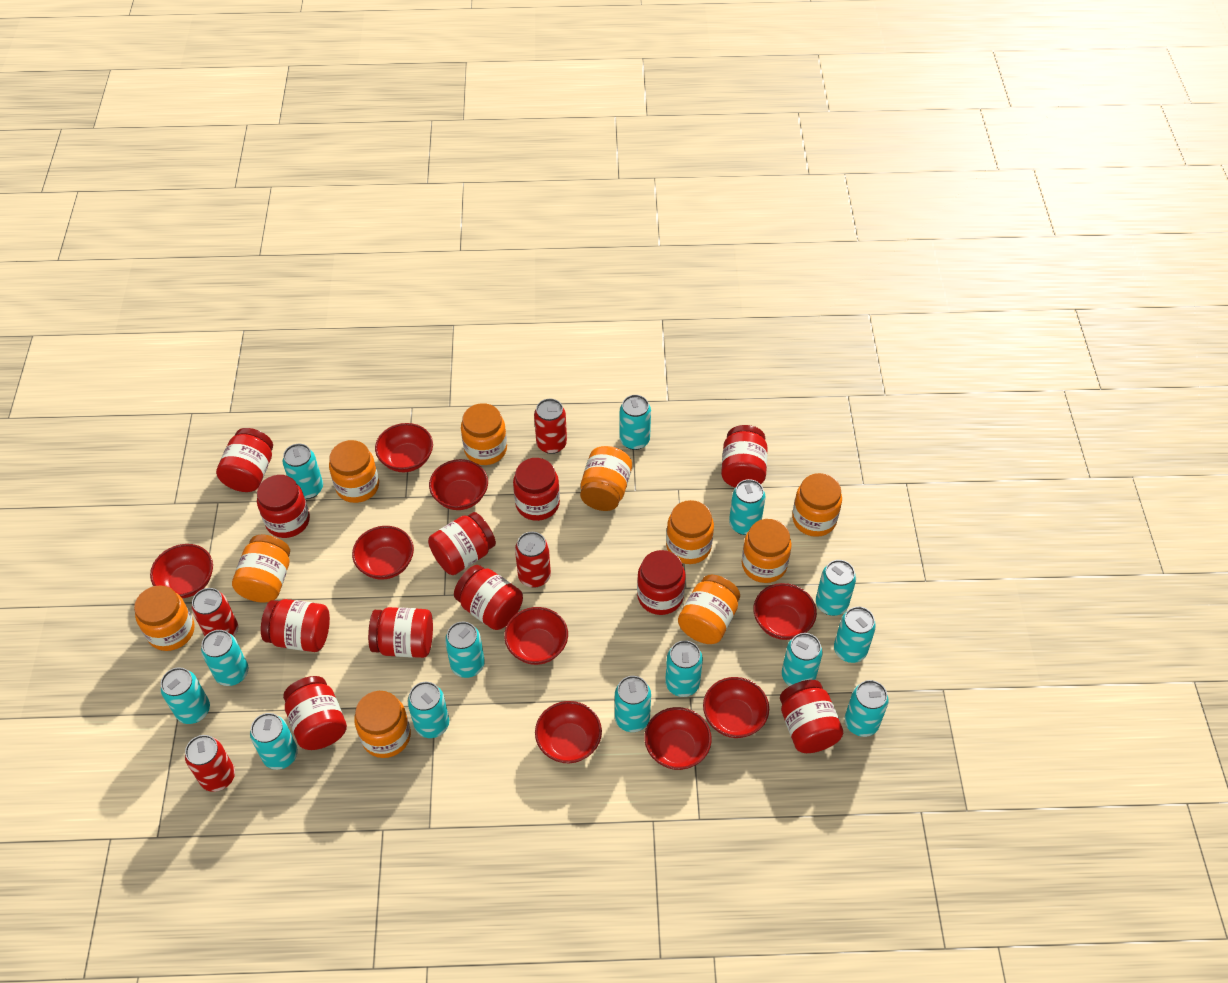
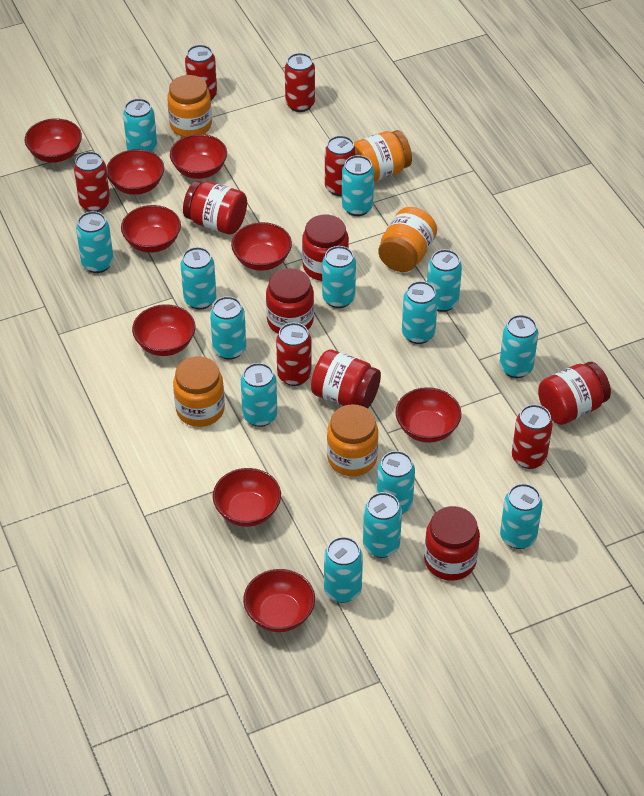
orange jar: [134,585,194,651] [232,535,290,603] [329,440,379,503] [354,691,411,758] [461,403,507,465] [580,446,632,511] [666,500,714,564] [678,575,740,644] [742,519,792,583] [792,473,842,537] = 10 -> [167,75,212,137] [173,356,225,427] [327,404,378,476] [354,130,412,182] [378,207,437,272] = 5
red can: [185,735,235,792] [192,588,238,636] [515,532,551,587] [534,399,567,454] = 4 -> [74,151,110,212] [185,45,217,101] [276,323,312,386] [285,53,315,112] [325,136,356,196] [512,404,553,469] = 6
red jar: [216,428,273,492] [257,475,310,538] [261,599,330,652] [283,676,347,750] [368,607,433,658] [428,512,496,575] [454,565,523,630] [513,458,560,521] [637,550,686,615] [721,425,768,488] [780,680,843,753] = 11 -> [183,180,247,235] [266,268,314,334] [302,214,349,281] [311,349,381,409] [424,506,480,581] [538,362,611,425] = 6

